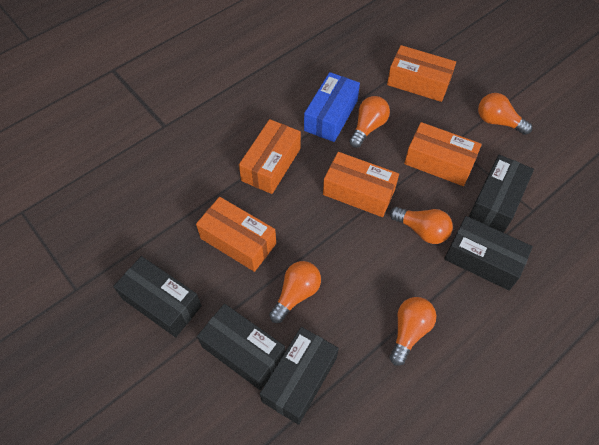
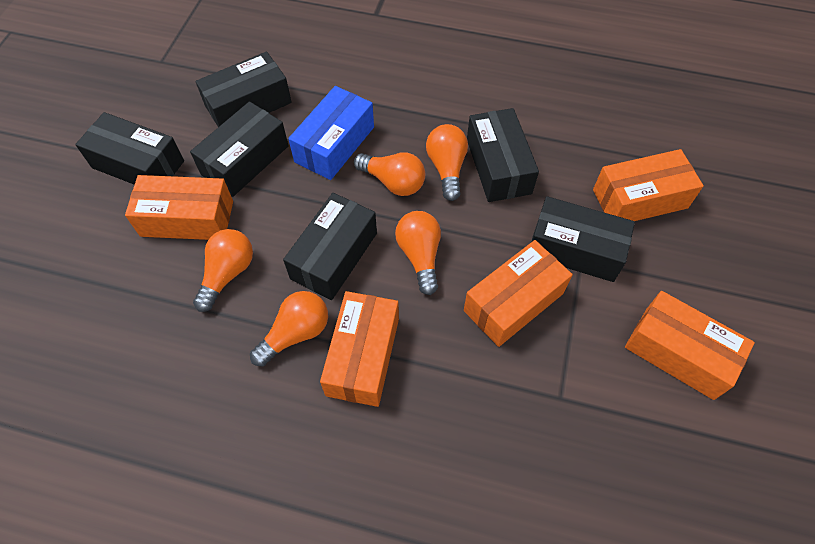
black box: [113,256,202,337] [197,304,285,390] [260,327,339,425] [444,216,533,290] [469,155,534,233] = 5 -> [75,112,184,185] [190,101,289,197] [195,51,292,127] [283,193,377,300] [467,108,539,202] [532,196,635,282] = 6

